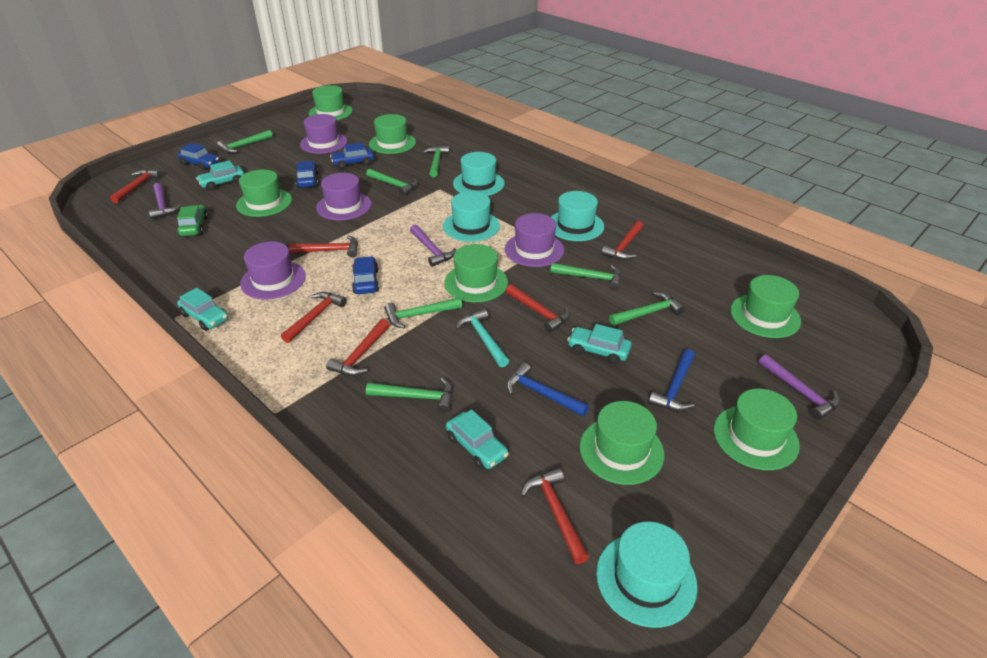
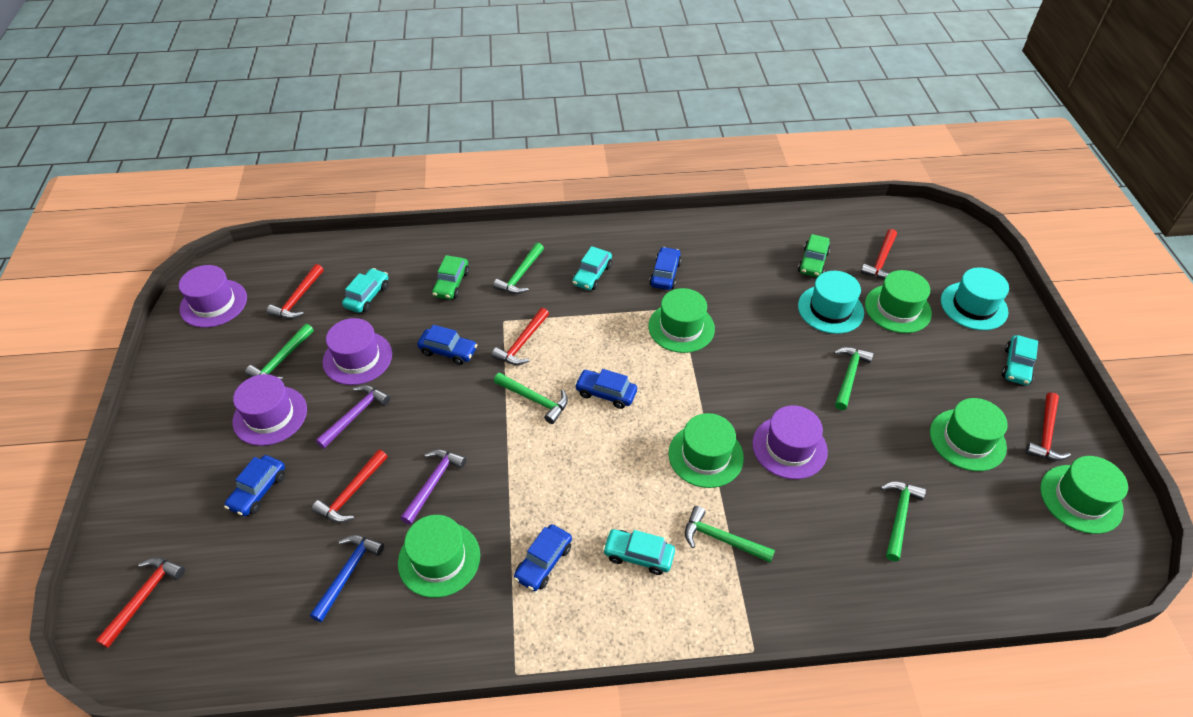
blue car: [178,143,219,170] [296,161,319,188] [330,142,374,169] [352,256,379,294] = 4 -> [224,455,285,516] [417,325,477,365] [514,524,572,591] [575,369,637,409] [649,247,682,290] = 5
blue hammer: [506,362,589,416] [649,349,695,411] = 2 -> [310,535,384,622] = 1
green car: [177,205,208,236] = 1 -> [432,255,469,300] [798,234,830,277] = 2
green hammer: [217,130,273,153] [366,168,418,196] [366,378,453,413] [384,297,462,328] [423,146,450,177] [550,263,621,290] [609,292,685,326] = 7 -> [245,324,314,380] [493,243,544,294] [494,373,568,424] [685,506,775,563] [834,347,874,410] [881,482,926,561] = 6
green hat: [236,169,292,217] [309,85,353,120] [369,114,416,154] [444,244,508,302] [580,401,664,485] [714,389,800,470] [730,275,801,338] = 7 -> [398,515,480,598] [648,288,715,353] [669,413,744,488] [865,270,932,333] [930,398,1008,471] [1040,456,1128,534] = 6
purple hammer: [149,183,181,219] [410,225,456,267] [759,354,840,420] = 3 -> [316,385,390,449] [400,450,466,525] = 2
red hammer: [110,169,162,203] [281,292,347,343] [289,235,358,258] [326,319,390,376] [505,284,570,333] [521,468,589,564] [601,221,643,260] = 7 -> [96,558,185,648] [267,264,324,319] [312,449,388,523] [492,308,549,365] [860,229,897,279] [1025,392,1071,461] = 6
turquoise hammer: [455,309,509,367] = 1 -> none = 0
turquoise hat: [443,191,500,242] [453,152,505,196] [551,191,604,241] [596,522,698,628] = 4 -> [798,271,864,334] [941,267,1009,330] = 2

